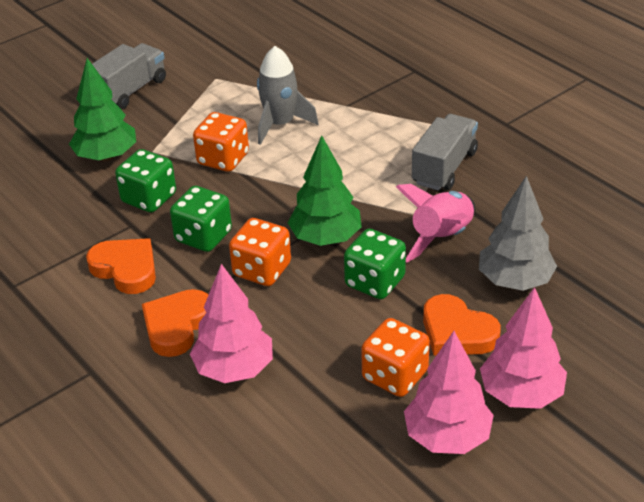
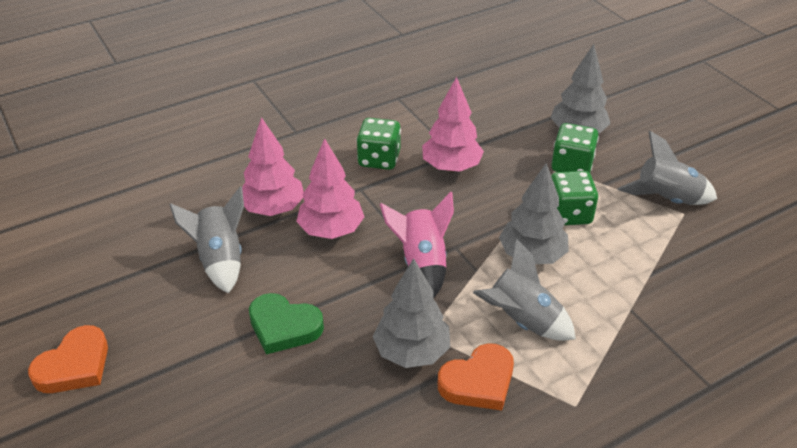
green heart: none = 0 -> [249,293,324,354] = 1
green tree: [69,58,136,161] [288,135,362,246] = 2 -> none = 0
grey rocket: [257,46,318,145] = 1 -> [170,187,244,294] [473,239,576,341] [618,131,717,205] = 3
grey tree: [479,176,557,291] = 1 -> [373,258,450,368] [499,163,569,264] [550,44,611,133] = 3
grey truck: [92,43,166,109] [412,114,478,191] = 2 -> none = 0
orange dice: [193,112,249,172] [229,218,291,286] [361,318,430,397] = 3 -> none = 0
orange heart: [86,238,156,294] [142,289,208,357] [423,294,501,356] = 3 -> [28,325,108,393] [438,343,514,411] = 2

